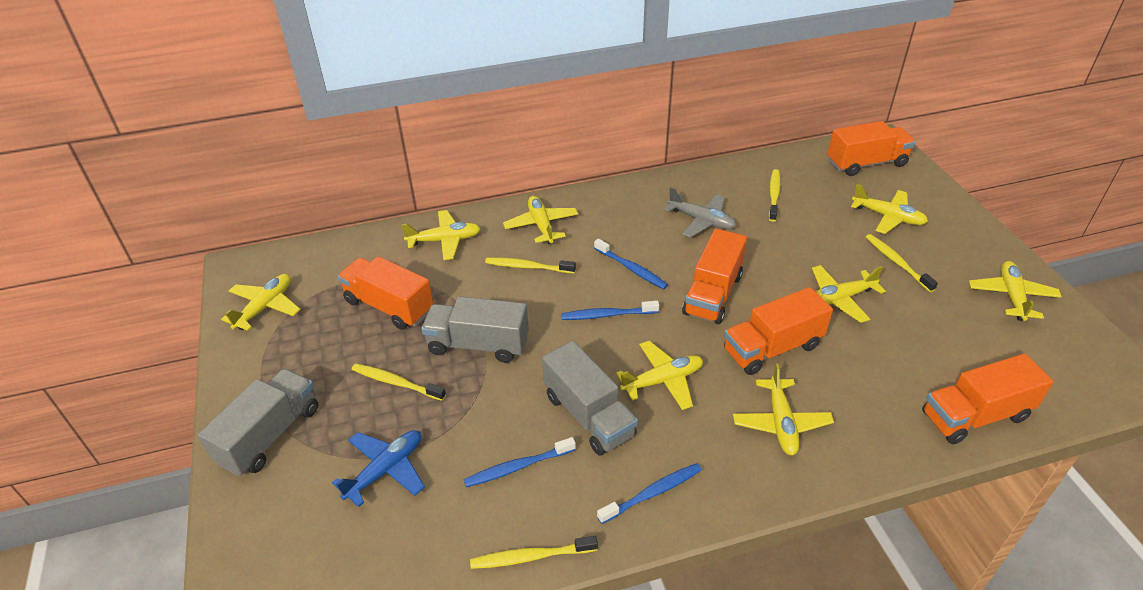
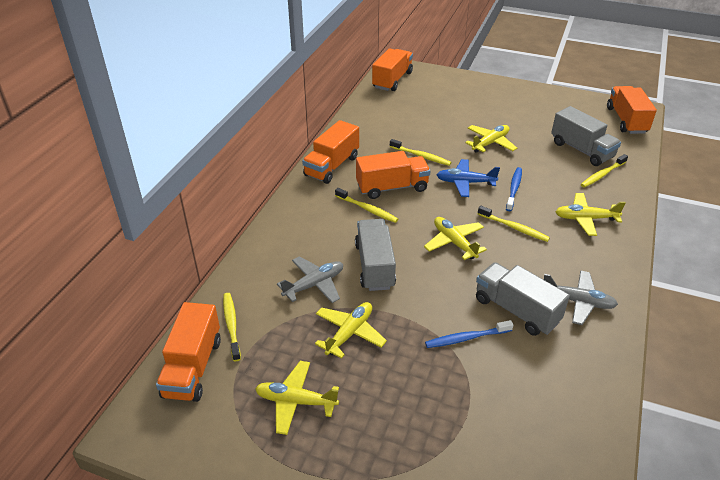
blue toothbrush: [464,437,576,487] [561,301,659,320] [594,239,668,289] [597,463,702,524] = 4 -> [425,320,513,348] [506,167,522,211] = 2
grey plane: [664,187,736,238] = 1 -> [277,256,343,303] [544,270,618,325] = 2
yellow plane: [221,274,301,331] [401,210,481,260] [503,196,578,245] [616,341,703,410] [733,364,834,455] [812,265,886,323] [851,184,928,234] [969,261,1062,321] = 8 -> [255,361,339,435] [315,302,387,359] [424,217,487,260] [465,125,517,153] [556,193,626,236] = 5

